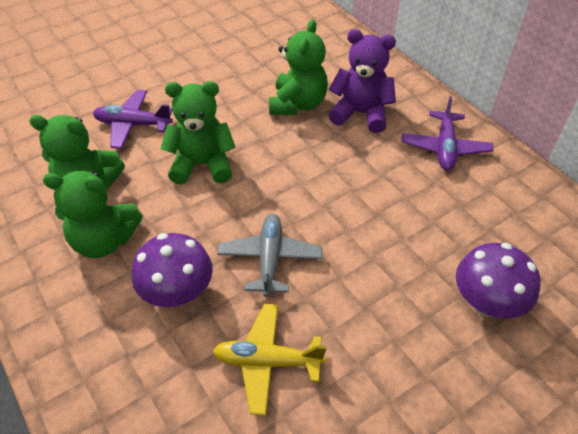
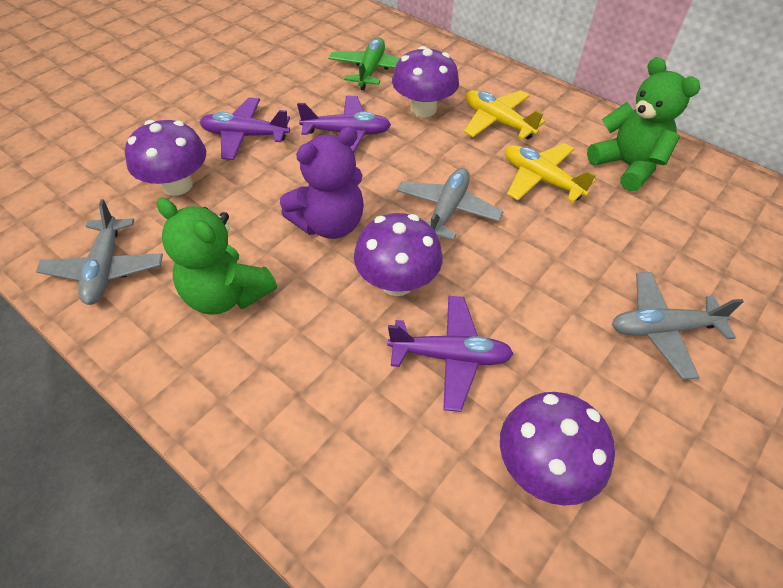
green plane: none = 0 -> [329,37,400,90] = 1
green teddy bear: [29,115,125,190] [43,171,143,258] [161,81,235,185] [269,19,328,115] = 4 -> [157,198,277,315] [587,57,700,191] = 2
grey plane: [217,214,322,297] = 1 -> [36,199,163,305] [397,168,503,241] [612,272,744,380] = 3
purple mushroom: [132,233,213,307] [456,243,541,319] = 2 -> [125,120,206,196] [354,213,443,296] [392,46,459,117] [500,392,615,506] = 4
purple plane: [93,90,173,149] [402,96,493,171] = 2 -> [200,97,290,160] [297,96,391,152] [388,296,514,412] = 3
yellow plane: [213,304,327,416] = 1 -> [464,90,546,139] [505,143,596,203] = 2

